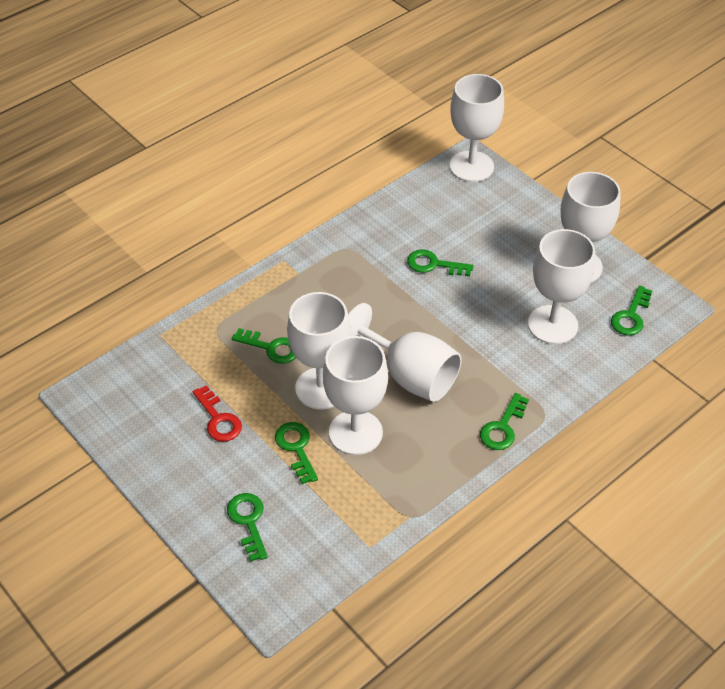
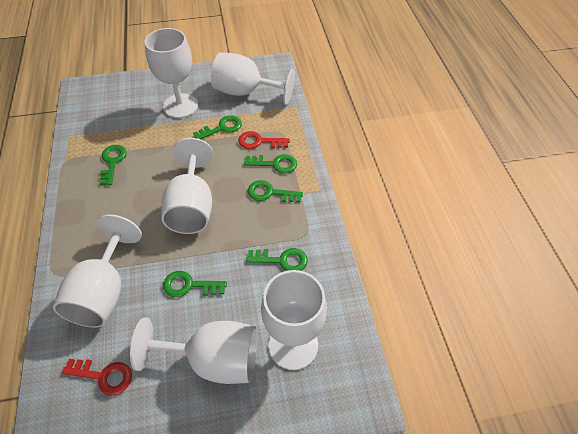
red key: [193,385,242,442] = 1 -> [62,359,132,395] [238,131,290,149] = 2

